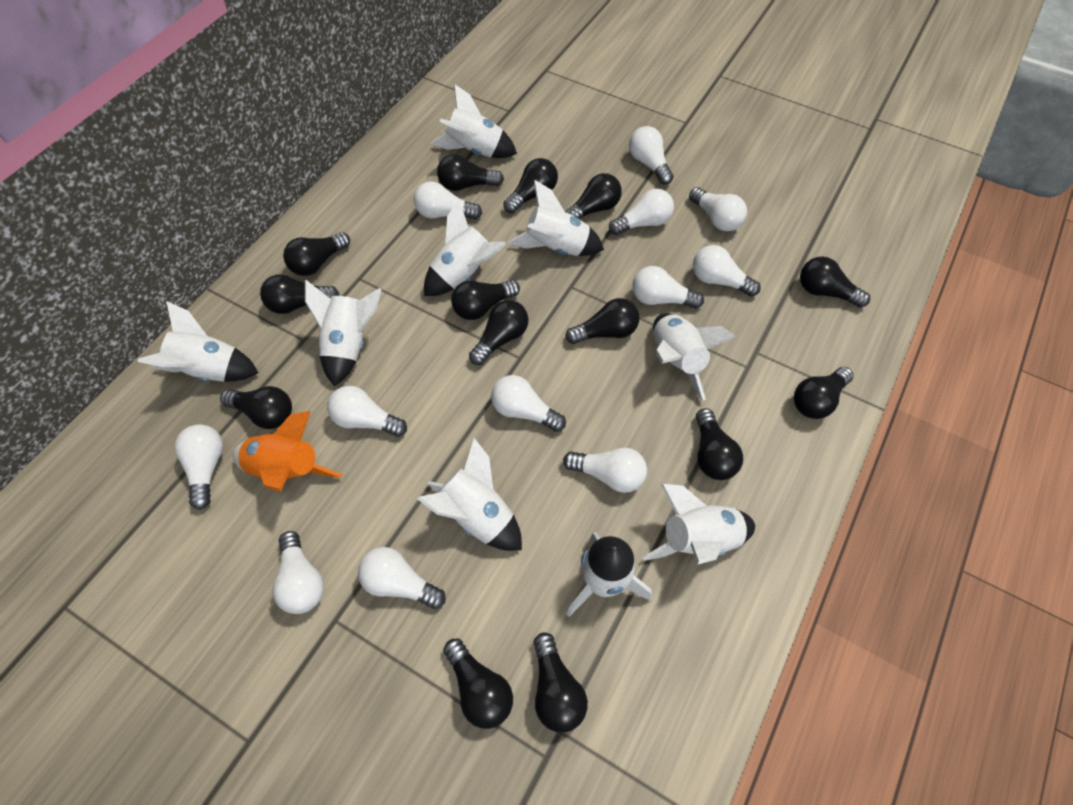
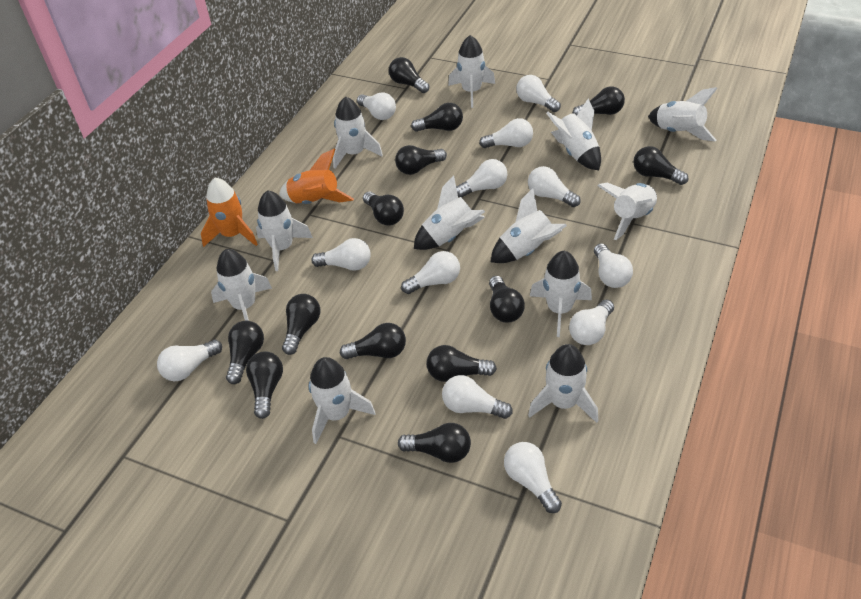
black light bulb: [220,386,292,429] [260,274,339,314] [283,232,350,276] [437,154,504,191] [443,639,513,729] [451,280,520,320] [469,300,528,365] [503,158,558,213] [533,632,588,733] [565,173,622,219] [565,298,639,344] [696,408,743,480] [794,367,853,419] [800,256,870,308] = 14 -> [226,321,264,384] [246,351,283,419] [282,294,320,355] [340,323,406,359] [363,191,404,226] [389,57,429,93] [395,145,447,175] [398,423,471,463] [411,103,463,132] [427,345,497,382] [489,276,525,323] [573,87,625,116] [633,146,688,185] = 13
orange rocket: [233,411,343,492] = 1 -> [201,178,258,247] [279,149,354,204] = 2
white rocket: [138,301,258,382] [305,279,381,387] [417,438,522,551] [424,200,507,296] [431,84,517,158] [508,180,604,256] [567,532,652,617] [642,484,755,564] [653,313,736,401] = 9 -> [211,249,272,321] [256,190,313,271] [309,357,376,444] [333,96,383,169] [414,175,485,250] [448,35,495,108] [491,188,567,263] [528,344,598,423] [530,251,592,337] [546,99,601,170] [598,183,657,240] [648,87,717,142] = 12

